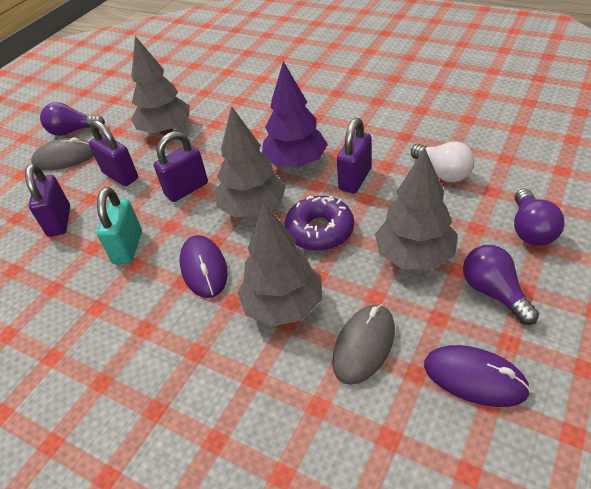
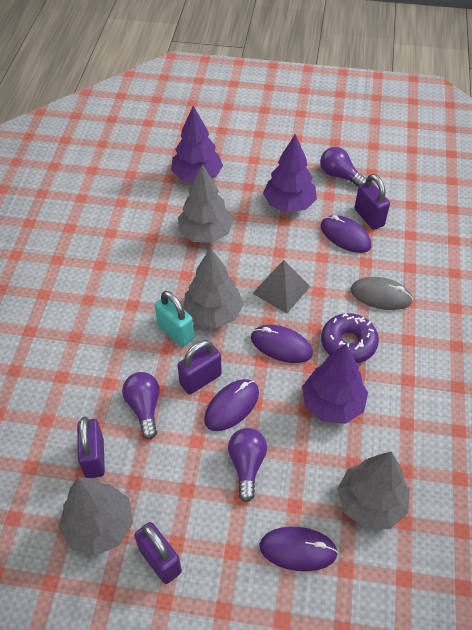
grey mouse: [31,138,94,170] [332,304,395,385] = 2 -> [351,277,413,310] = 1
grey pyramid: none = 0 -> [252,260,310,313] = 1
purple mouse: [180,235,228,298] [424,345,531,407] = 2 -> [204,379,259,431] [251,325,313,363] [259,527,338,571] [321,215,372,253] = 4
purple tree: [262,61,328,167] = 1 -> [171,106,223,182] [263,134,317,212] [302,344,368,424] = 3
white light bulb: [411,141,474,182] = 1 -> none = 0

